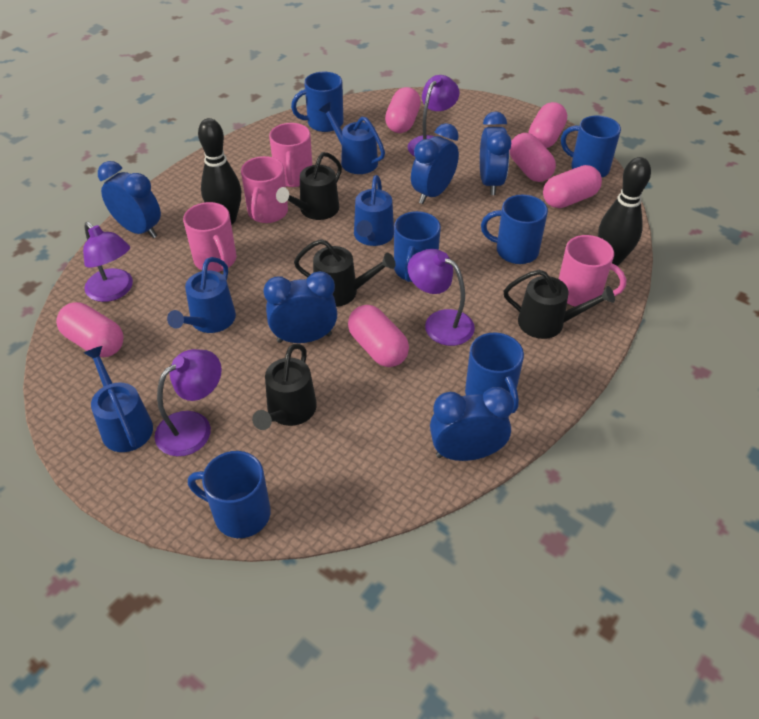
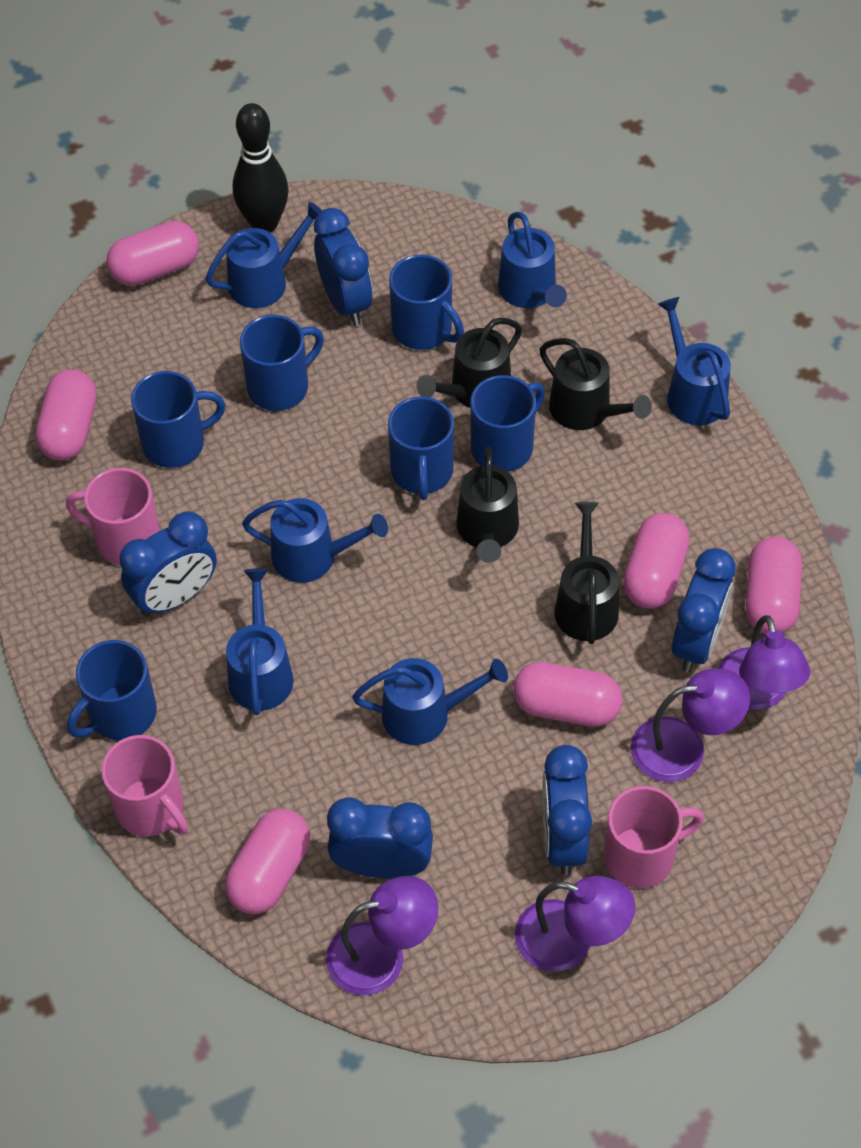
black bowling pin: [198,118,241,225] [598,157,651,266] = 2 -> [233,103,289,232] = 1
blue watering can: [84,346,153,452] [167,257,236,333] [319,102,385,174] [354,175,394,246] = 4 -> [206,202,322,308] [226,568,294,715] [242,498,388,583] [352,658,508,745] [498,212,567,308] [658,297,731,425] = 6
pink mug: [183,202,236,272] [241,156,288,223] [269,123,312,187] [559,235,626,307] = 4 -> [66,468,160,565] [101,735,188,837] [603,786,704,888] = 3

